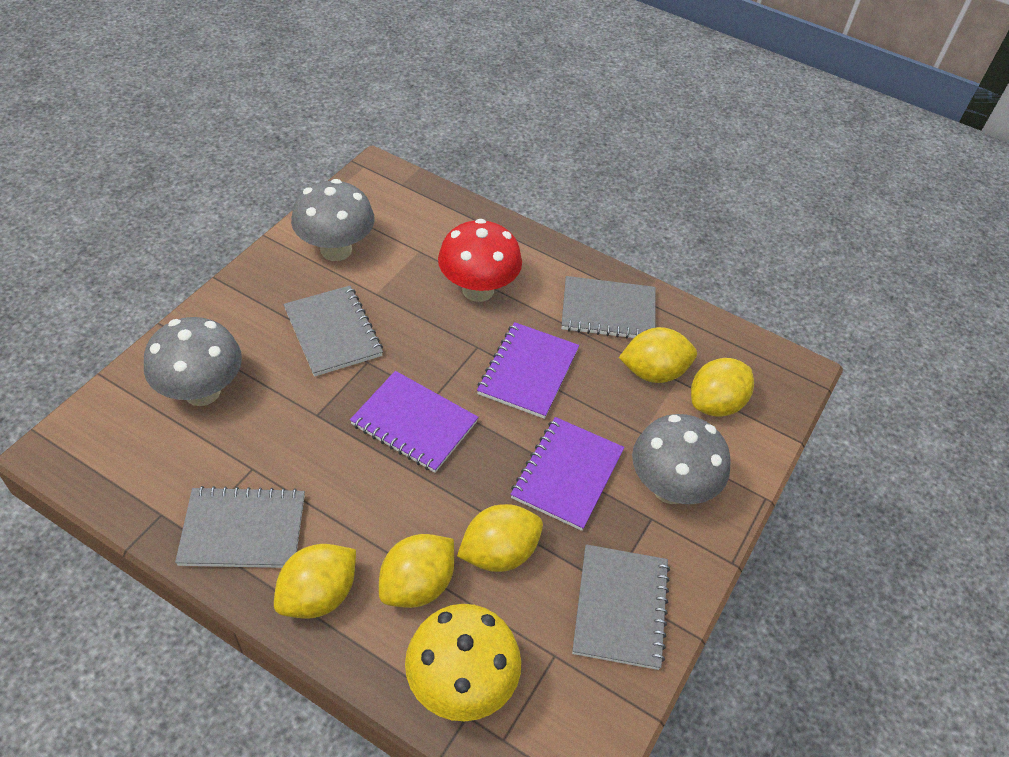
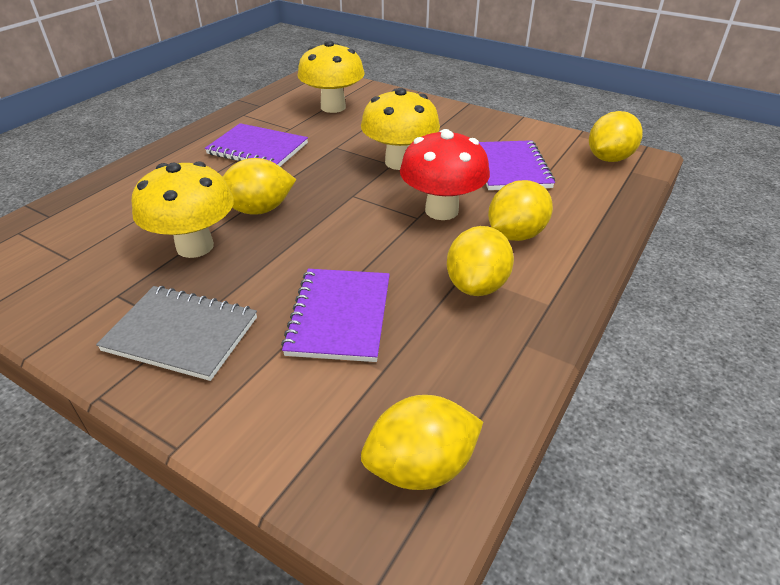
grey mushroom: [144,317,242,406] [291,179,375,261] [632,414,731,504] = 3 -> none = 0
grey notebook: [175,486,305,568] [283,286,383,377] [562,276,655,338] [572,544,670,670] = 4 -> [96,286,257,381] = 1
yellow mushroom: [405,604,521,721] = 1 -> [132,161,234,258] [297,40,364,113] [361,88,440,170] = 3

